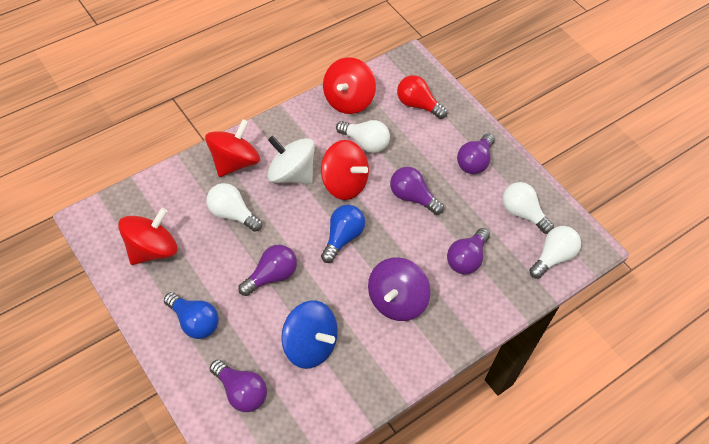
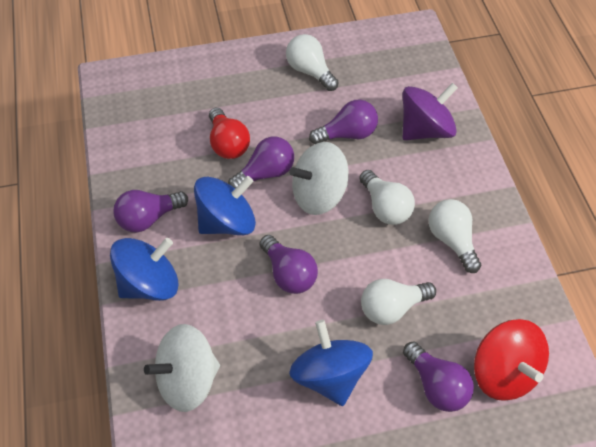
blue light bulb: [164,292,219,339] [321,205,365,263] = 2 -> none = 0
blue spinning top: [281,300,338,369] = 1 -> [110,238,178,301] [194,176,256,235] [289,320,373,406] = 3
red spinning top: [118,208,177,265] [205,119,260,177] [321,140,369,200] [323,57,376,114] = 4 -> [474,319,549,401] = 1
white spinning top: [267,136,315,184] = 1 -> [144,324,220,412] [289,142,349,215] = 2

